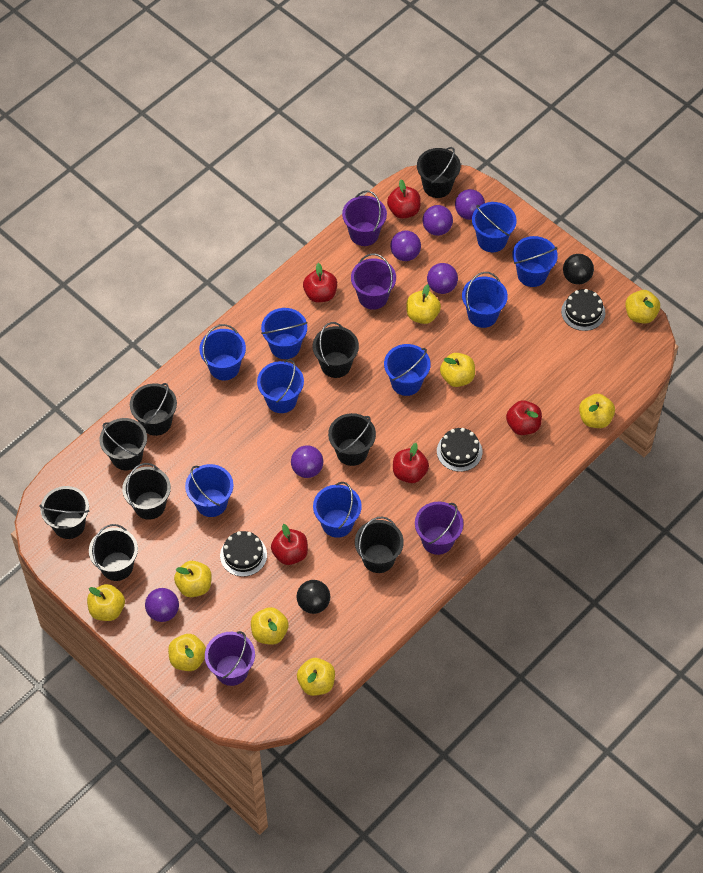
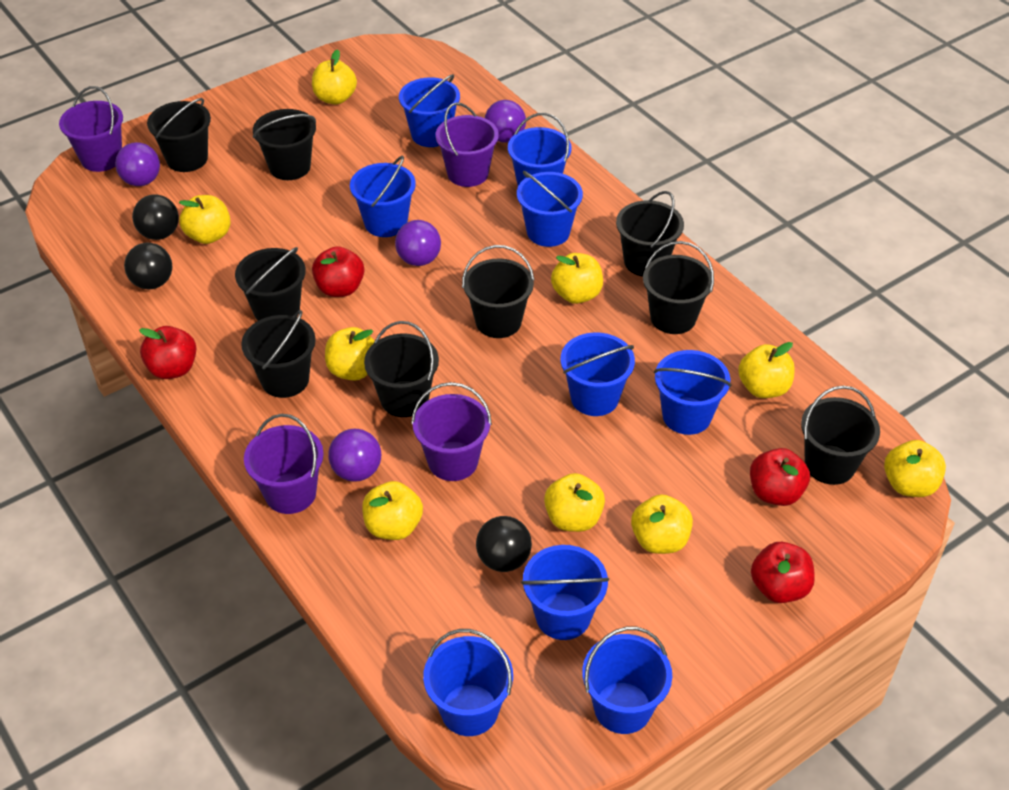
black ball: [297,580,330,614] [563,254,594,285] = 2 -> [124,243,172,289] [132,194,179,240] [476,516,532,572] = 3
black cake: [220,531,267,577] [437,428,482,472] [561,289,605,331] = 3 -> none = 0
purple ball: [145,588,179,622] [291,445,323,478] [390,230,421,261] [423,205,453,236] [427,263,458,294] [455,189,485,220] = 6 -> [115,142,160,186] [328,429,381,482] [395,220,441,266] [485,100,526,143] = 4
red apple: [271,524,308,565] [303,263,337,302] [387,180,421,219] [393,443,429,483] [506,400,542,435] = 5 -> [139,326,196,379] [312,246,364,297] [750,448,810,506] [751,542,815,603] = 4

